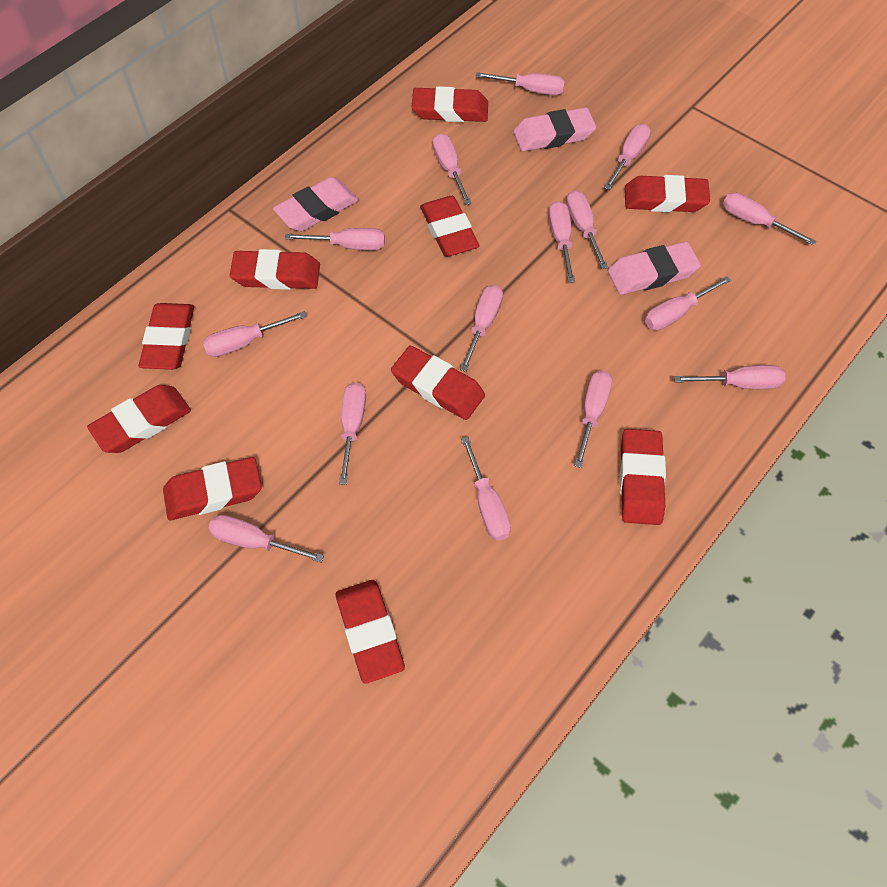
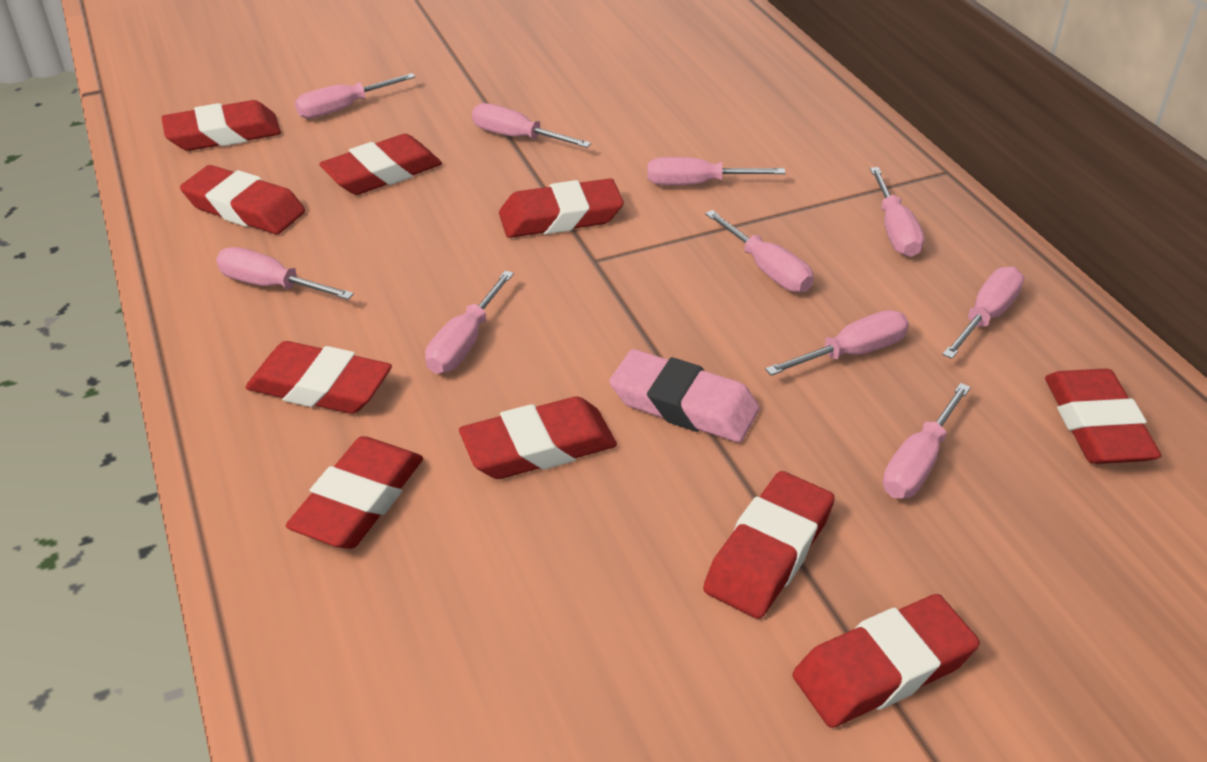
pink eraser: [273,177,359,232] [513,107,596,152] [608,242,701,295] = 3 -> [609,349,760,443] = 1
pink screwdriver: [203,311,307,357] [208,515,324,562] [285,228,385,250] [339,382,366,485] [432,133,472,205] [460,285,503,372] [461,437,511,541] [476,72,565,95] [549,201,575,283] [566,190,608,269] [574,371,612,468] [604,124,651,190] [645,276,731,330] [674,365,785,389] [723,193,817,246] = 15 -> [216,247,354,300] [295,73,416,119] [425,271,514,374] [472,103,591,148] [647,157,786,185] [705,210,814,293] [765,310,909,376] [870,167,924,257] [883,383,971,499] [942,266,1024,359] = 10

